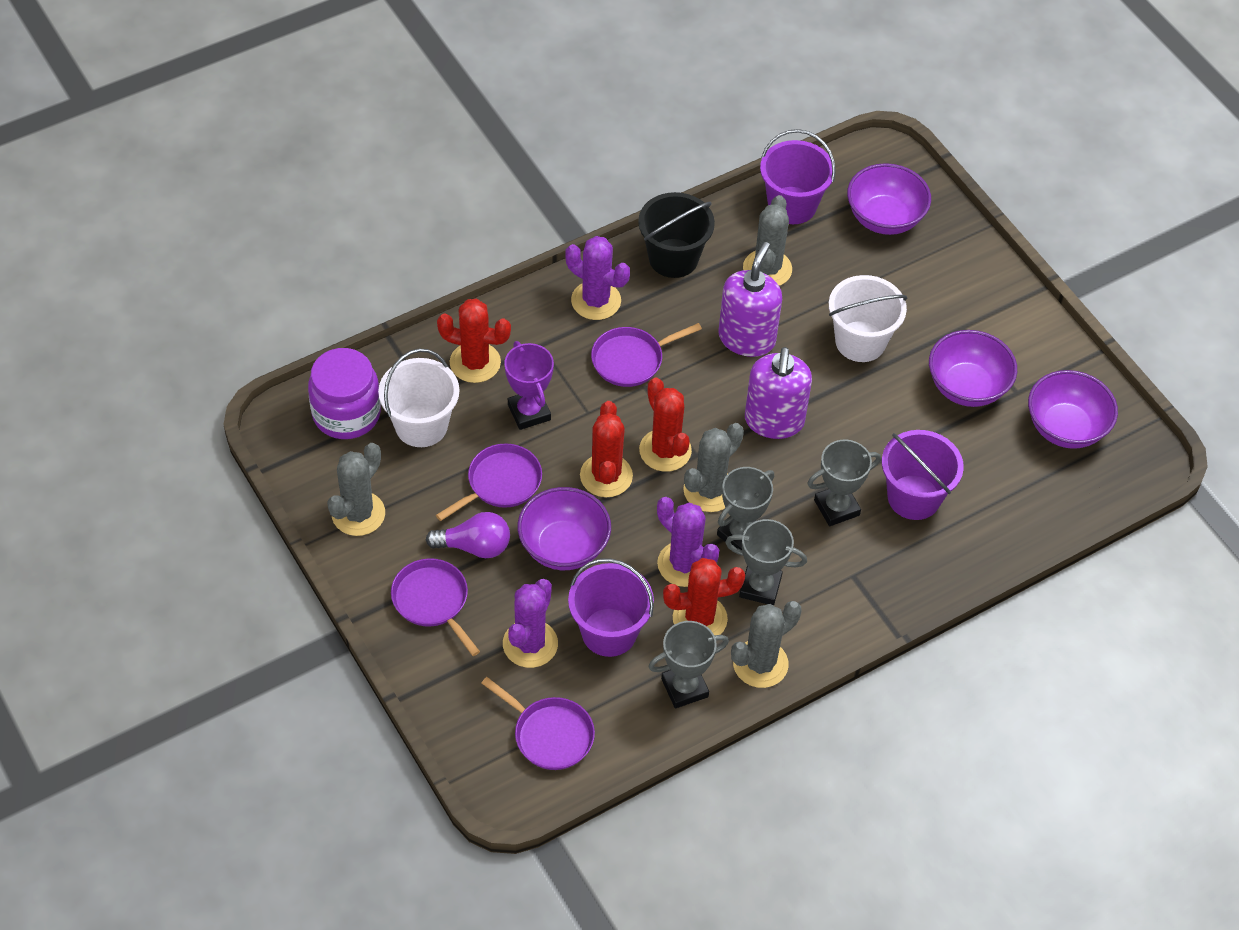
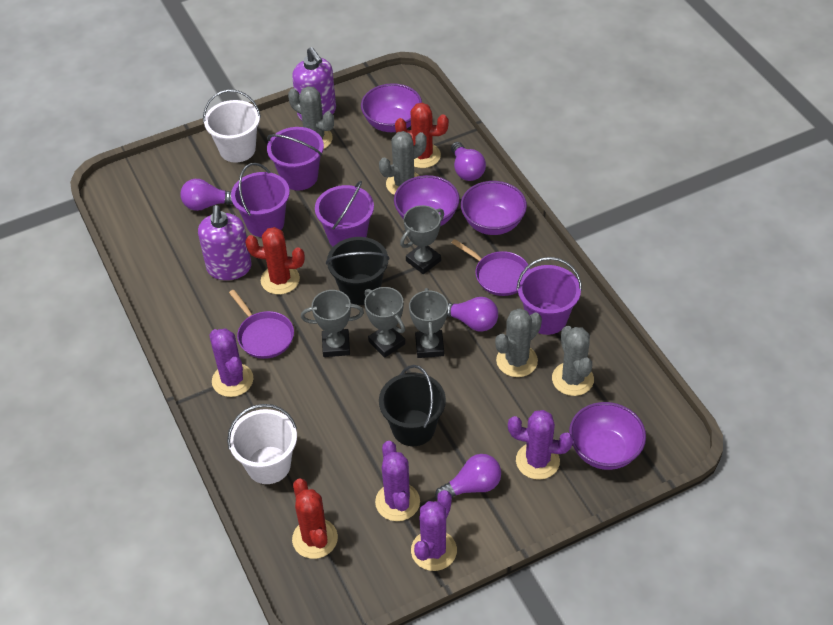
black bucket: [638,192,715,278] = 1 -> [326,237,390,305] [379,365,446,446] = 2
purple bucket: [568,558,654,657] [760,129,836,224] [882,430,964,520] = 3 -> [231,163,290,237] [267,127,324,190] [315,181,374,247] [516,257,582,335] = 4
purple cactus: [503,579,558,668] [565,236,630,320] [657,497,719,587] = 3 -> [209,328,253,397] [375,441,420,521] [411,490,457,571] [508,410,573,480] = 4
purple jar: [308,348,381,439] = 1 -> none = 0
purple light bulb: [426,512,510,558] = 1 -> [180,179,233,211] [435,454,501,499] [447,297,498,332] [451,142,486,181] = 4
purple pan: [391,558,480,656] [436,443,542,521] [482,677,595,770] [591,323,702,387] = 4 -> [229,290,294,359] [452,239,530,296] = 2
purple trophy: [504,341,554,430] = 1 -> none = 0
red cactus: [437,299,511,383] [580,401,633,497] [639,377,692,472] [663,558,745,635] = 4 -> [245,227,305,295] [292,478,338,559] [395,103,449,168] = 3

